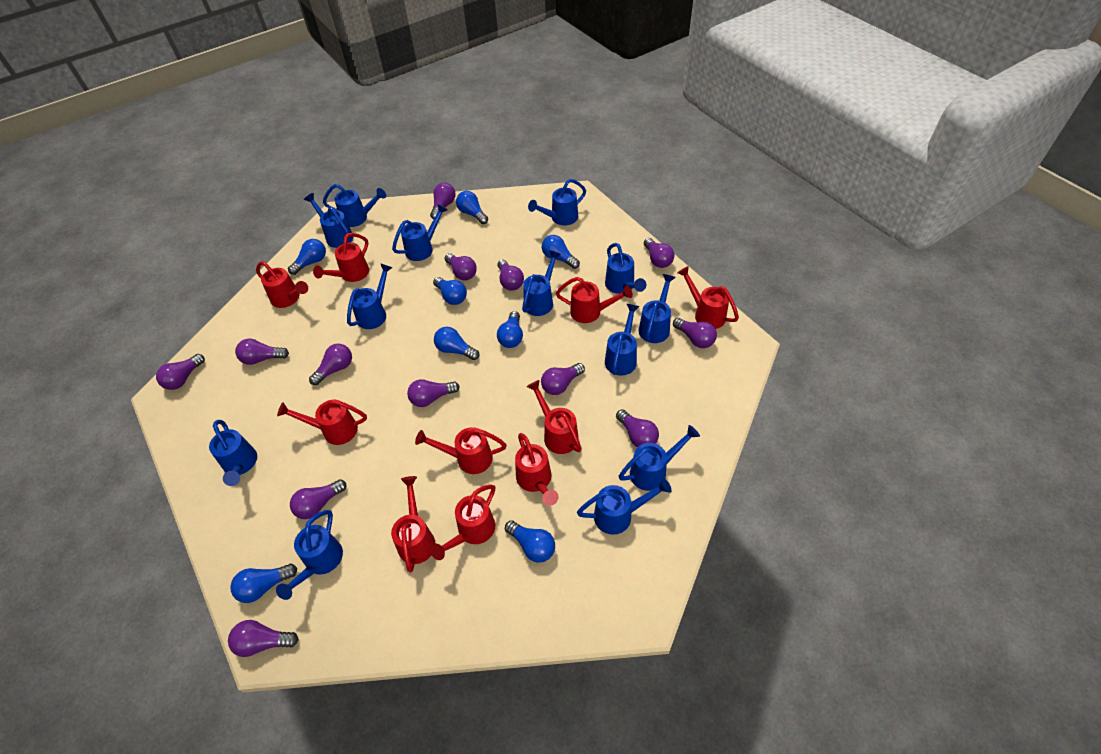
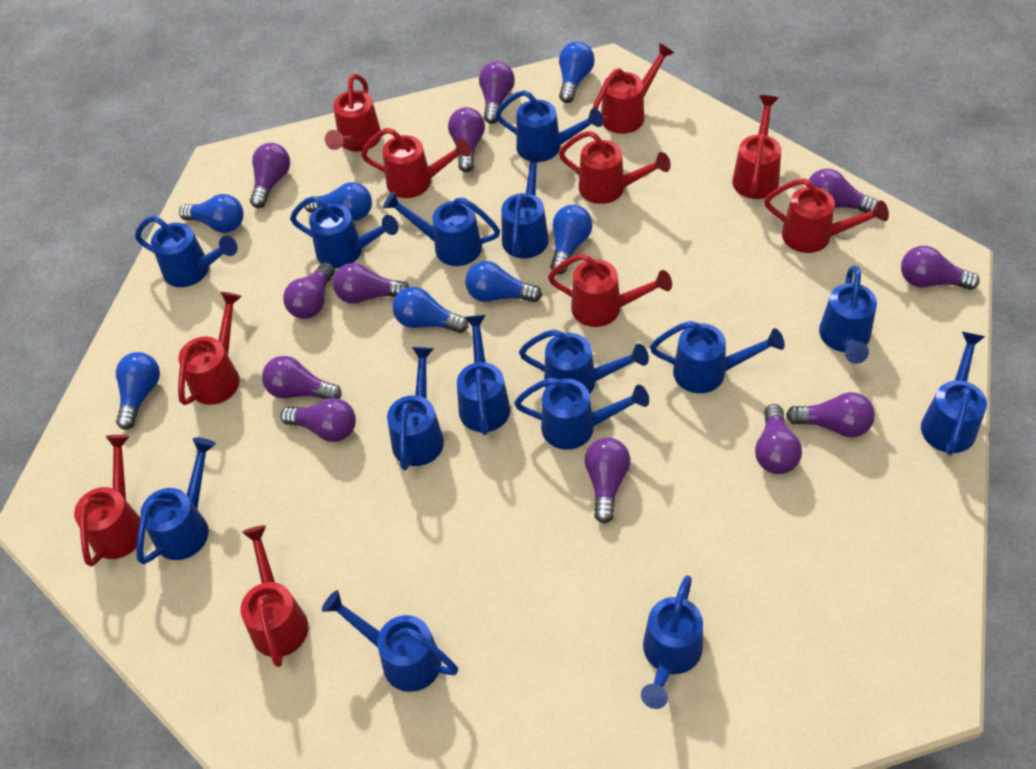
blue light bulb: [230,564,297,603] [288,239,326,275] [433,277,467,305] [434,327,479,360] [456,191,488,224] [497,311,523,348] [505,520,555,563] [542,235,580,269] = 8 -> [116,352,160,430] [179,194,244,233] [304,182,372,221] [392,287,468,333] [465,261,542,302] [550,205,592,274] [559,42,595,103] = 7
blue watering can: [209,420,257,486] [276,510,343,600] [304,193,353,248] [323,184,386,227] [347,263,393,329] [392,204,448,261] [522,250,561,316] [528,179,586,225] [577,478,672,535] [605,243,646,294] [605,304,640,376] [619,425,700,491] [639,274,676,343] = 13 -> [135,216,238,287] [136,437,216,564] [290,196,398,268] [322,590,458,692] [383,191,500,266] [387,347,444,470] [457,315,510,435] [495,90,603,162] [501,152,549,258] [514,378,649,450] [519,329,649,394] [641,575,703,709] [650,321,785,393] [819,265,877,364] [921,332,987,455] = 15
purple light bulb: [156,354,205,390] [228,620,299,657] [235,339,289,365] [290,479,347,519] [309,344,352,385] [407,379,460,407] [430,183,456,219] [445,253,477,280] [498,259,524,291] [541,363,585,395] [616,410,659,448] [644,238,675,268] [673,318,717,348] = 13 -> [250,143,290,208] [262,356,342,399] [280,398,356,442] [283,262,335,319] [333,263,410,304] [448,107,485,172] [479,61,515,124] [585,438,630,524] [755,404,802,474] [786,392,875,437] [806,168,878,213] [901,246,980,290] = 12

